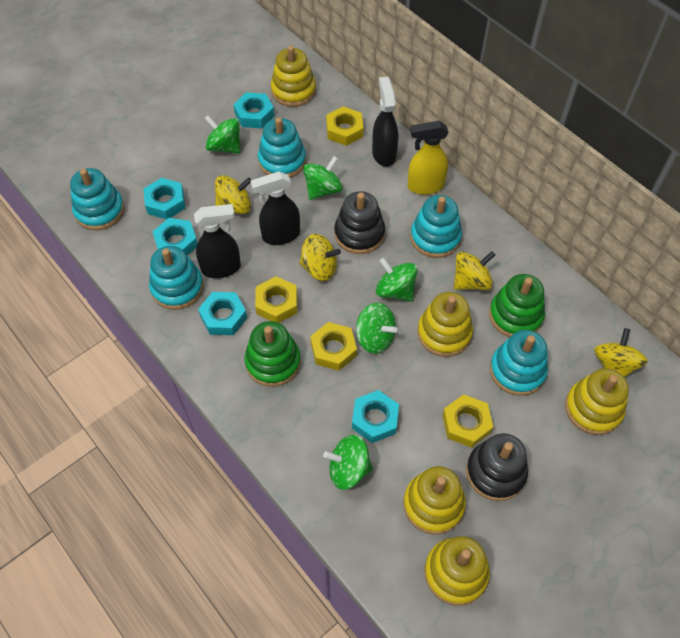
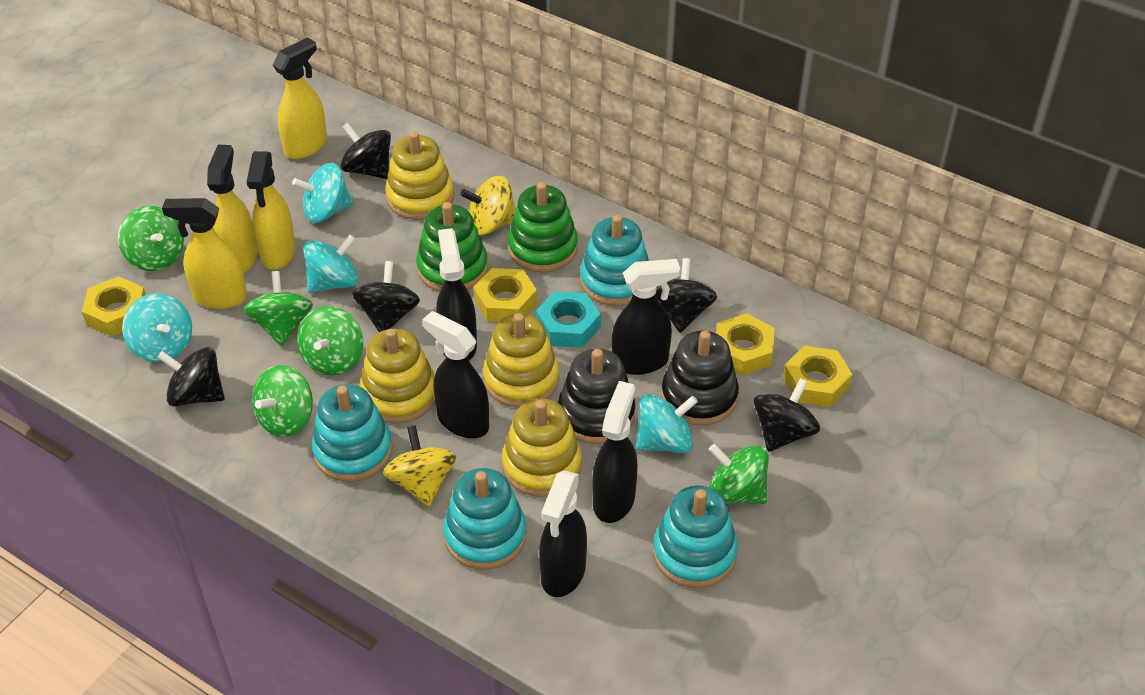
black spinning top: none = 0 -> [157,347,225,407] [340,123,391,179] [352,261,420,332] [655,258,717,333] [754,378,820,452] = 5
black spray bottle: [194,204,241,278] [251,171,300,245] [372,77,398,167] = 3 -> [422,311,489,438] [436,228,477,361] [539,470,587,597] [592,381,638,523] [612,259,681,375] = 5
turquoise nut: [144,178,185,220] [152,218,197,256] [198,292,247,335] [233,92,274,128] [352,390,399,443] = 5 -> [536,291,601,348] = 1
turquoise spinning top: none = 0 -> [122,293,192,362] [292,163,353,223] [303,234,359,293] [636,394,698,453] = 4
turquoise stacking toy: [70,168,124,230] [149,246,204,310] [258,117,306,178] [410,195,462,258] [490,330,548,396] = 5 -> [312,384,393,482] [443,468,527,570] [580,215,649,306] [653,486,738,588] = 4
yellow spinning top: [215,175,251,214] [299,234,341,281] [454,251,495,290] [594,328,648,377] = 4 -> [383,425,456,507] [460,176,516,235] = 2
yellow spray bottle: [408,121,449,195] = 1 -> [162,198,247,309] [207,145,257,273] [247,151,296,270] [273,37,327,159] = 4
yellow stacking toy: [271,46,316,107] [403,466,466,534] [417,292,473,357] [425,536,490,606] [565,368,629,435] = 5 -> [360,329,435,424] [385,131,454,220] [483,313,559,408] [502,399,582,497] = 4

